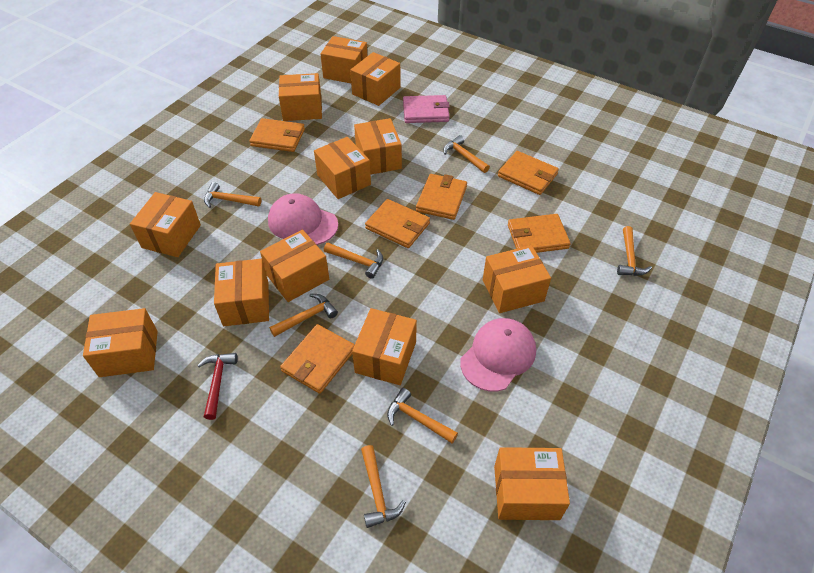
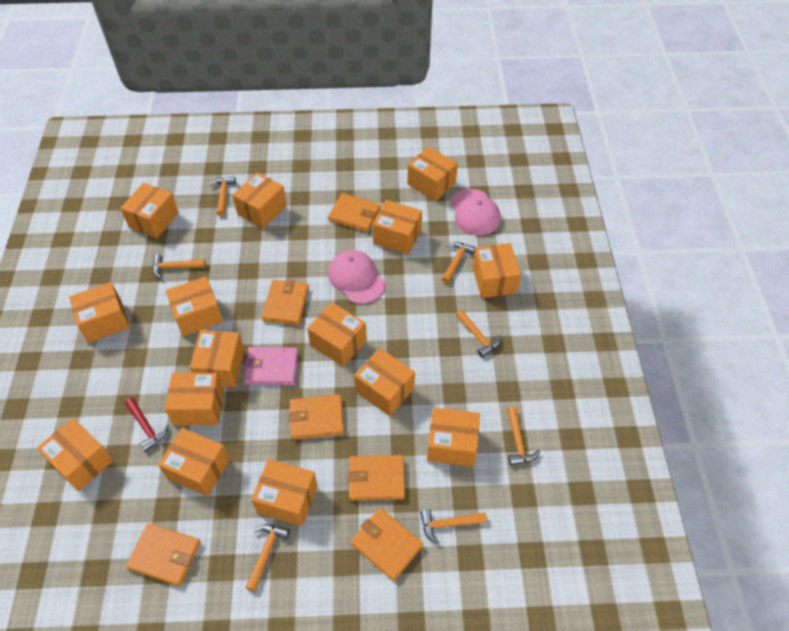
orange box: [83,308,158,377] [130,192,201,257] [214,259,269,326] [260,230,329,302] [279,73,322,121] [314,137,371,199] [321,36,367,83] [350,52,401,106] [352,308,417,385] [354,118,402,174] [483,245,551,313] [494,447,570,520] = 12 -> [37,418,113,491] [69,282,130,343] [120,183,179,238] [158,428,230,497] [165,276,223,336] [165,372,224,425] [190,330,245,387] [233,172,287,229] [251,459,318,526] [307,302,367,367] [354,348,415,416] [373,200,422,255] [407,147,458,201] [427,408,480,467] [472,243,521,298] = 15

